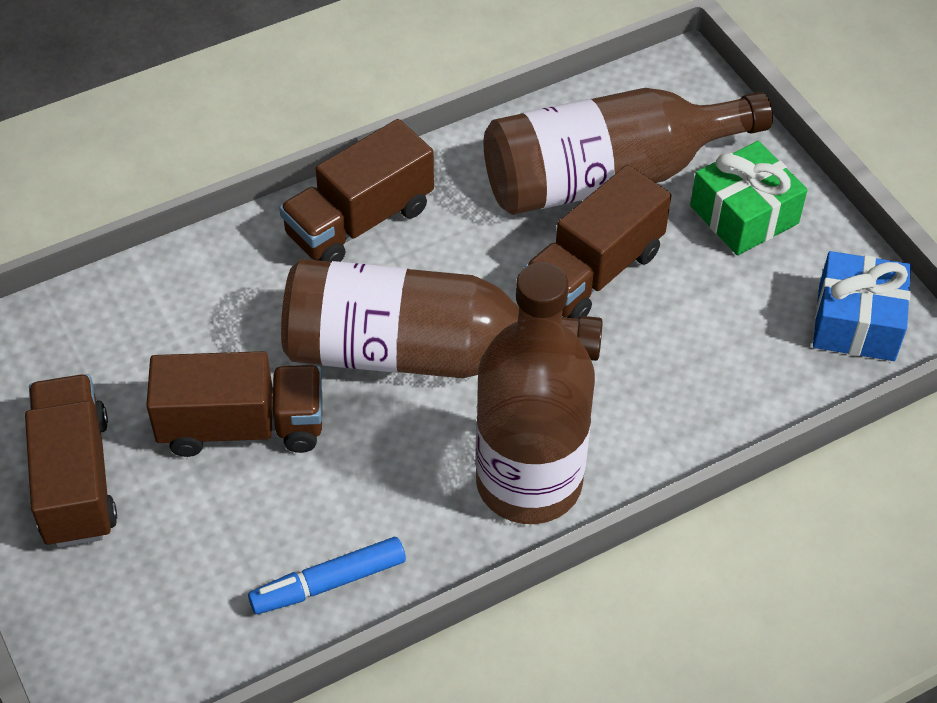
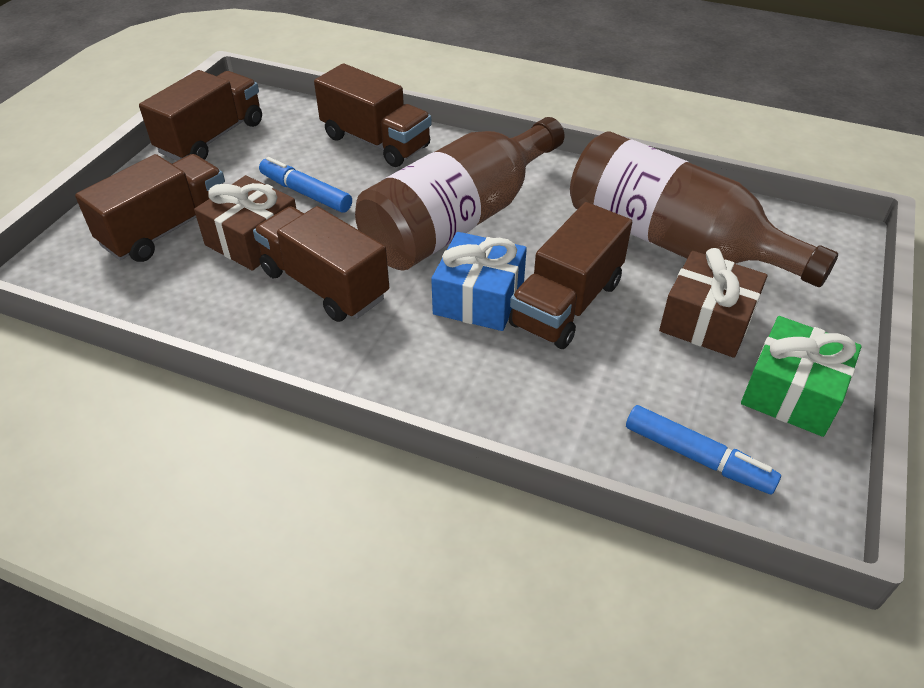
blue marker: [248,537,406,614] = 1 -> [259,157,352,213] [626,405,781,494] = 2
brown bottle: [281,259,603,378] [475,262,595,524] [483,88,773,215] = 3 -> [355,117,565,271] [570,131,838,287] = 2
brown gift: none = 0 -> [194,175,296,271] [659,248,767,358] = 2
brown truck: [25,374,117,548] [146,351,322,457] [279,119,434,262] [524,165,671,319] = 4 -> [75,154,225,262] [139,70,262,161] [253,206,389,322] [314,63,432,167] [509,202,632,349] = 5

